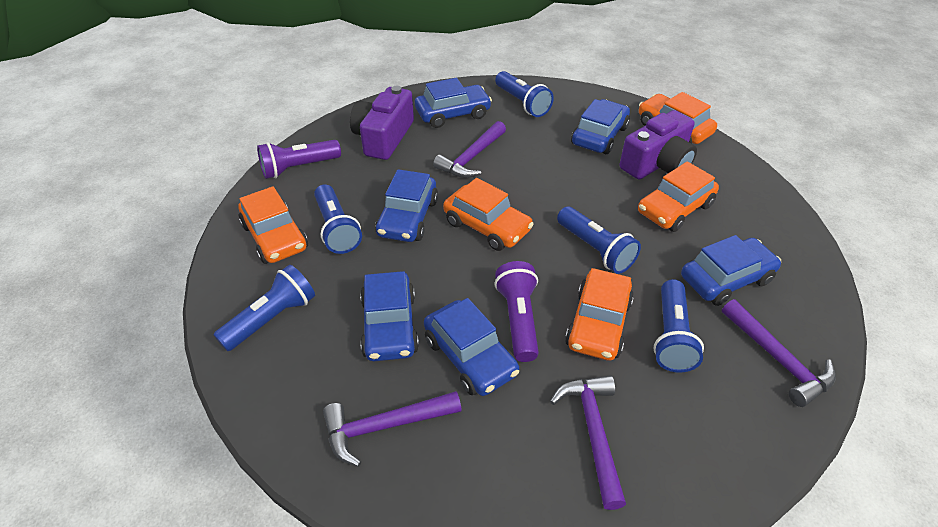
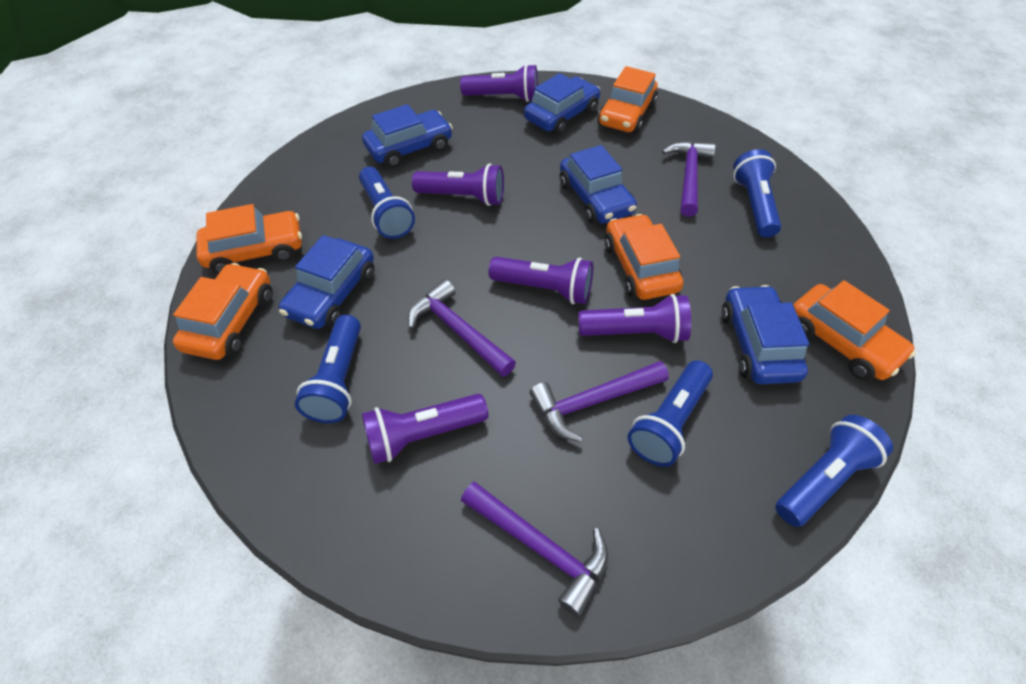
blue car: [360,271,419,361] [375,169,438,242] [415,78,492,128] [424,298,519,396] [571,99,630,154] [681,235,781,306] = 6 -> [279,235,375,329] [362,104,453,168] [524,73,600,135] [560,145,637,224] [721,285,809,384] = 5
purple camera: [350,86,414,160] [620,110,697,179] = 2 -> none = 0
purple flashlight: [257,140,341,179] [494,261,539,362] = 2 -> [362,394,488,464] [412,163,504,206] [460,64,538,102] [489,257,593,304] [578,294,691,343] = 5

